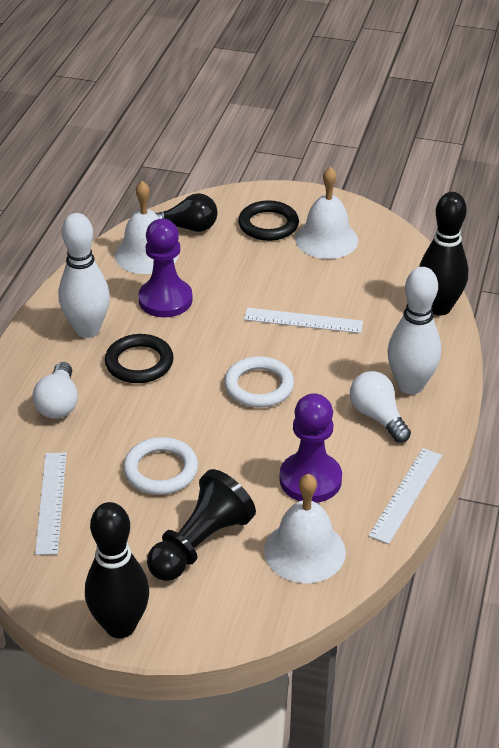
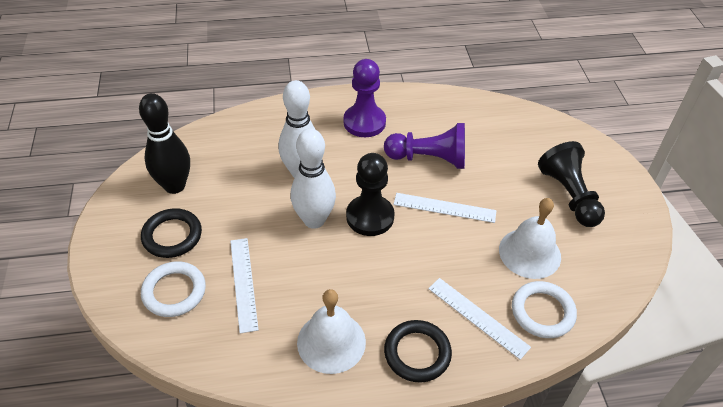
black bowling pin: [85,502,149,638] [419,192,468,315] = 2 -> [139,93,190,194] = 1
black light bulb: [156,193,218,232] = 1 -> none = 0
black pawn: [147,469,256,581] = 1 -> [346,153,395,236] [538,141,605,227] = 2
white bell: [115,181,179,274] [264,474,346,583] [295,166,358,259] = 3 -> [297,289,366,374] [499,198,561,279] = 2
white light bulb: [32,362,78,419] [350,371,411,443] = 2 -> none = 0

